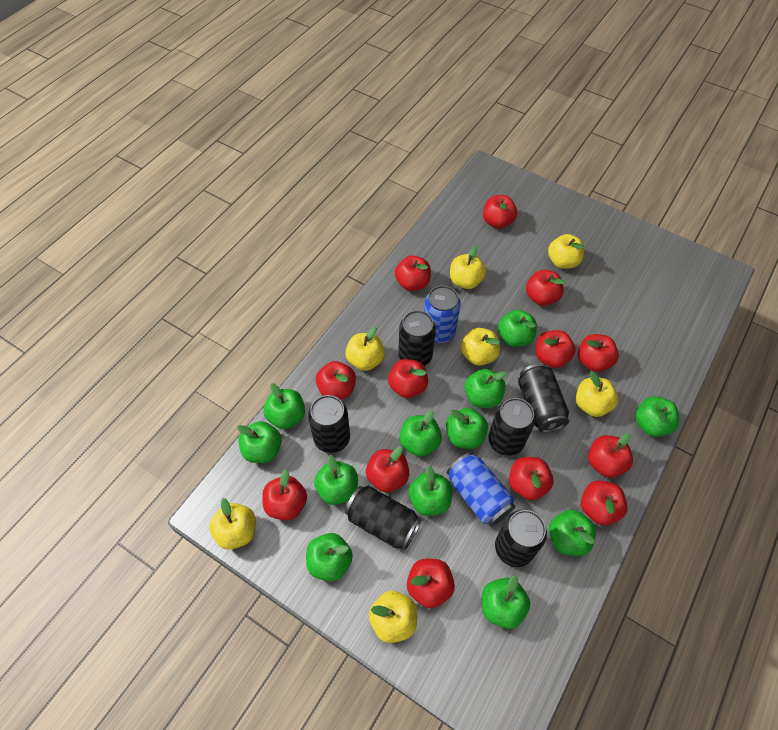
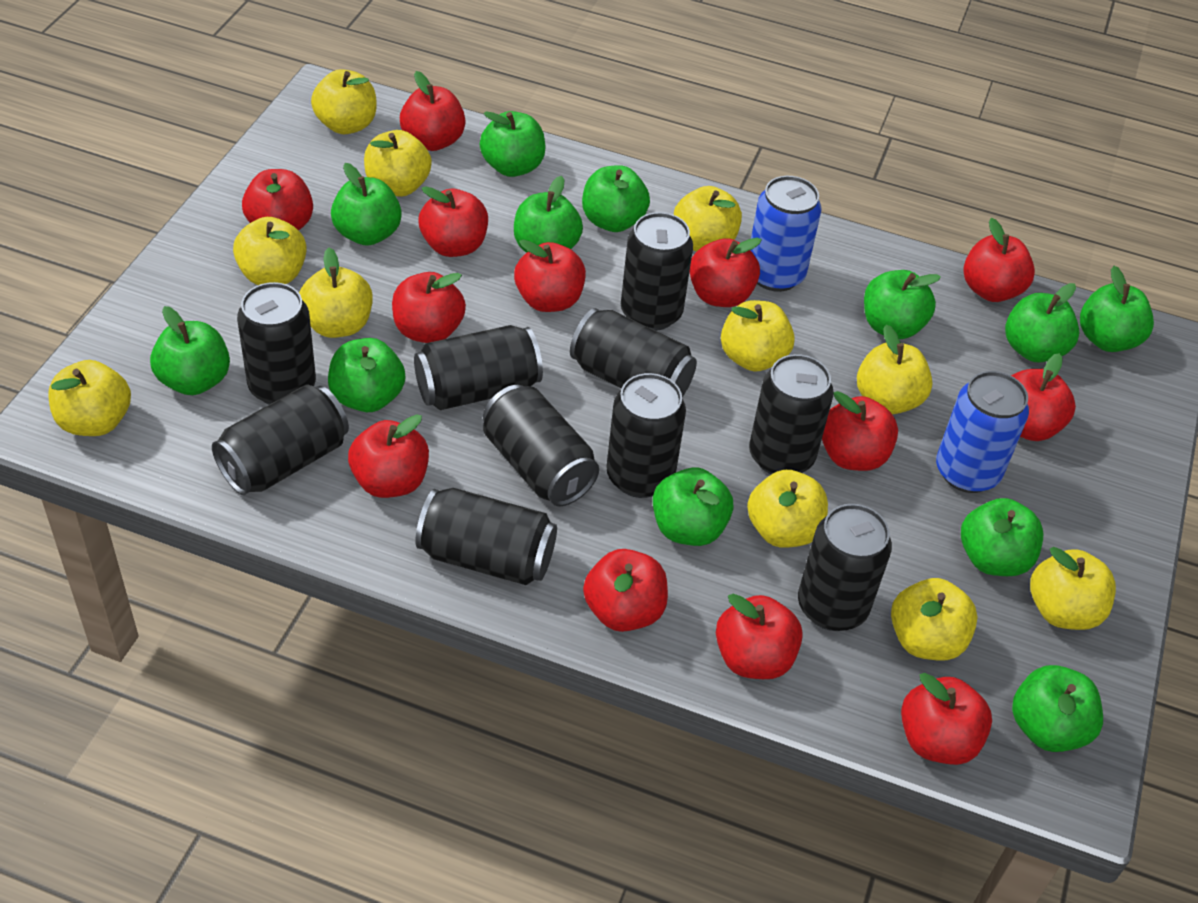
black can: [308,395,350,453] [345,485,422,550] [398,310,436,366] [488,398,535,456] [495,510,547,567] [518,363,569,433] = 6 -> [212,384,349,495] [237,282,316,405] [414,325,543,410] [415,488,557,585] [483,385,599,506] [570,308,697,397] [606,373,686,498] [621,212,693,331] [749,354,834,475] [798,504,892,631] = 10
yellow apple: [209,498,256,550] [345,327,385,371] [369,591,418,643] [450,246,486,289] [461,328,500,366] [548,234,585,269] [576,371,618,417] = 7 -> [48,360,131,436] [233,217,307,285] [299,248,373,338] [311,69,377,134] [364,130,432,197] [674,186,742,252] [721,300,795,372] [747,470,828,548] [857,325,932,414] [891,578,978,660] [1030,547,1116,630] = 11

